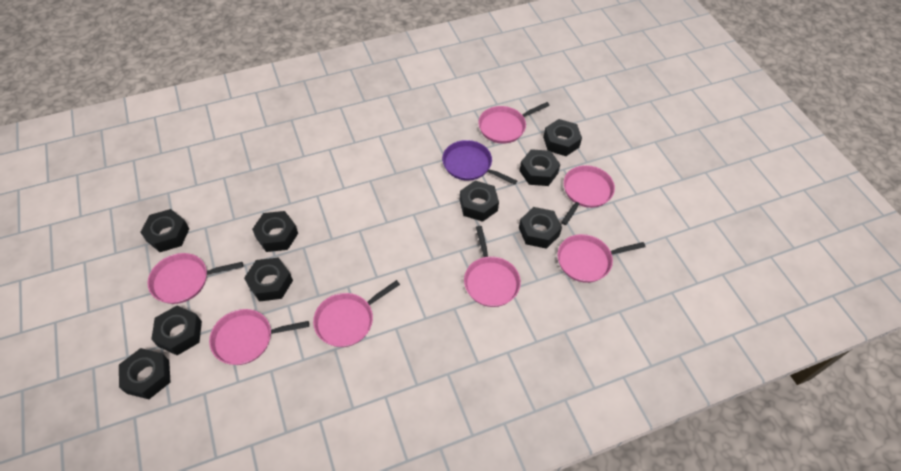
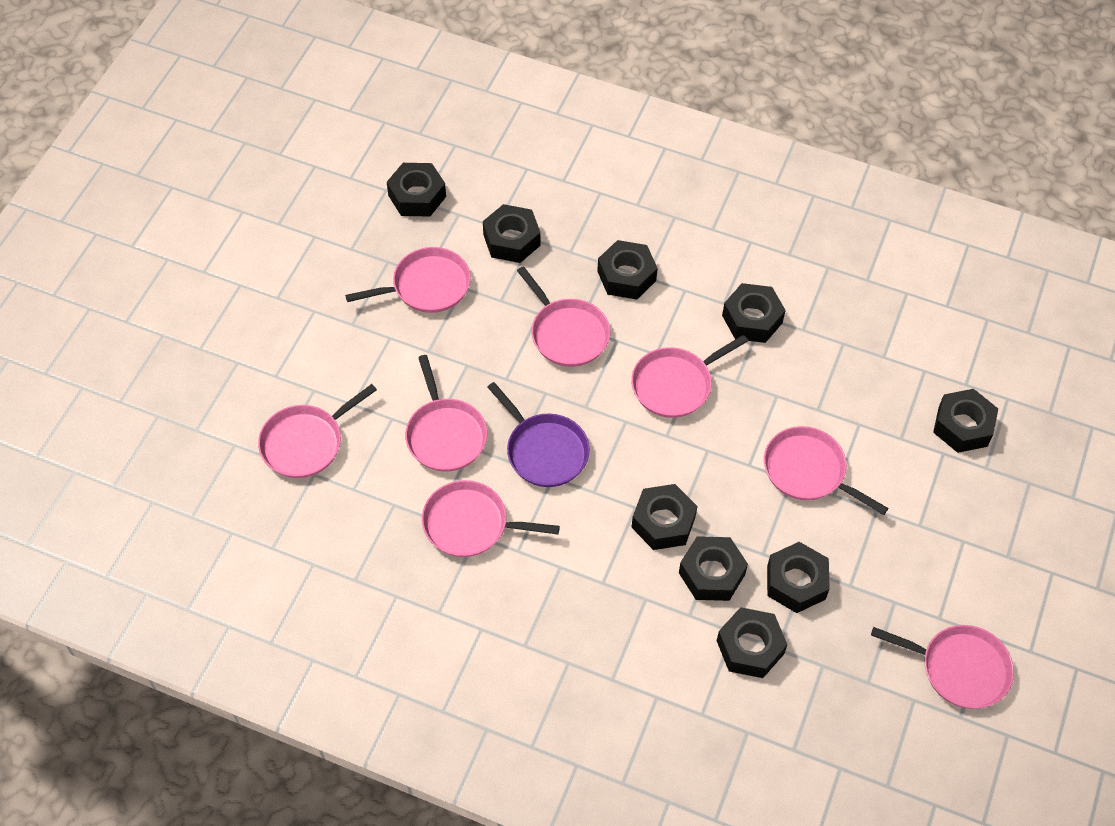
pink pan: [148,253,243,304] [209,309,309,365] [313,280,400,347] [464,226,521,307] [478,102,550,144] [557,234,645,283] [561,165,615,225] = 7 -> [258,384,377,478] [345,247,471,313] [405,355,487,472] [422,480,560,557] [517,266,610,367] [631,335,748,418] [764,426,888,515] [871,625,1014,709] = 8

